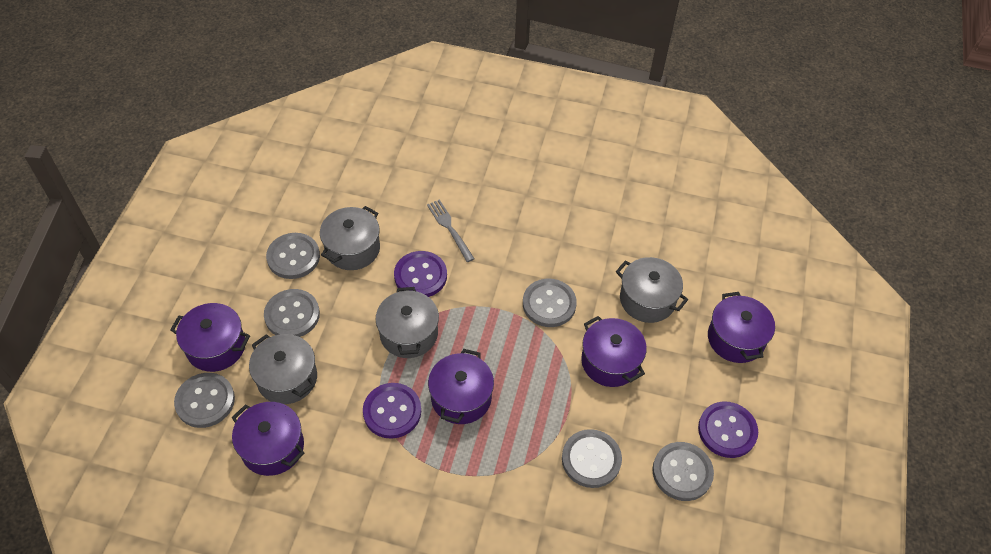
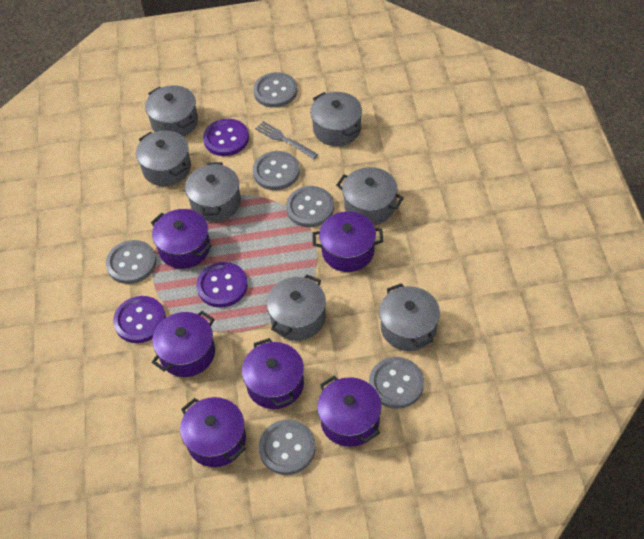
grey pot: [249,334,317,404] [320,206,380,270] [376,287,439,358] [616,257,688,323] = 4 -> [136,130,191,186] [145,85,198,137] [185,162,241,222] [266,274,326,341] [310,92,362,146] [336,167,404,225] [379,283,440,351] = 7
purple pot: [170,303,250,372] [232,402,304,476] [428,349,494,424] [581,316,647,387] [708,292,775,363] = 5 -> [151,209,211,269] [152,311,215,377] [180,397,246,467] [242,338,304,409] [312,211,383,272] [317,376,382,447] = 6

